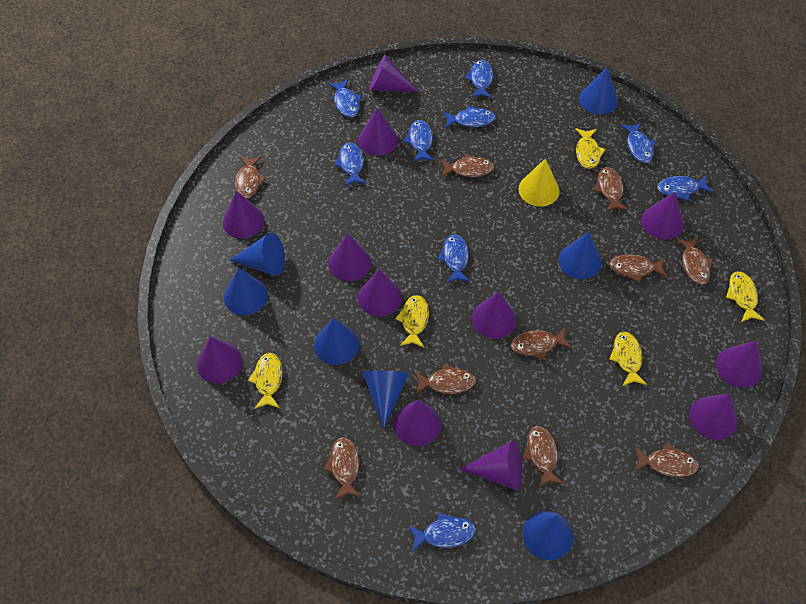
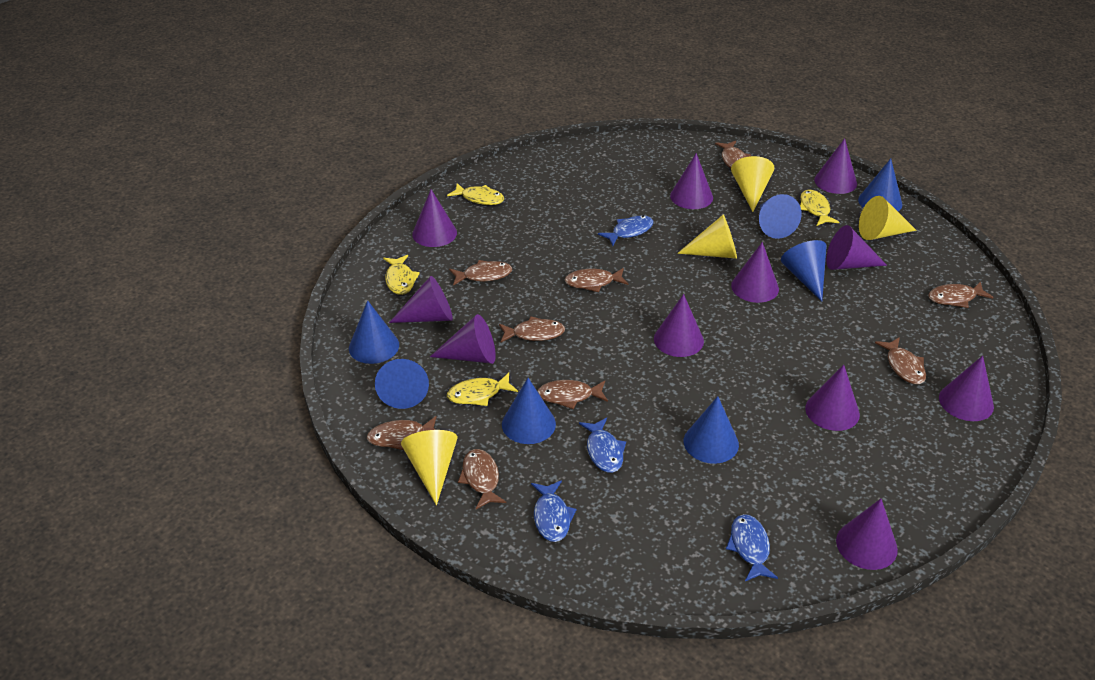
blue fish: [328,79,362,118] [334,142,366,186] [404,120,434,162] [408,512,476,552] [437,234,470,283] [443,105,496,128] [465,60,493,98] [621,122,655,163] [657,175,713,201] = 9 -> [531,480,577,542] [579,417,626,473] [598,215,653,246] [726,514,778,581] = 4
brown fish: [235,156,266,199] [324,437,361,500] [414,363,476,395] [440,154,494,178] [511,328,572,360] [523,426,564,488] [594,167,628,212] [609,254,667,283] [634,443,699,477] [676,237,713,285] = 10 -> [367,416,436,450] [449,260,512,286] [458,449,506,509] [499,316,565,343] [537,380,608,409] [565,268,628,292] [715,141,751,168] [875,337,926,384] [928,281,994,308] = 9
purple cone: [197,336,242,383] [222,191,264,239] [328,233,371,281] [358,108,398,156] [358,269,402,317] [369,55,419,92] [394,400,441,446] [460,440,522,491] [472,291,516,339] [642,192,684,239] [689,393,737,440] [716,341,762,388] = 12 -> [389,276,453,323] [412,189,457,247] [430,314,496,364] [654,294,704,357] [670,153,713,209] [731,242,779,303] [805,365,860,431] [814,138,857,194] [826,225,887,270] [836,499,898,570] [939,356,994,421] = 11
yellow cone: [519,159,560,207] = 1 -> [401,430,457,505] [677,215,737,259] [731,156,774,212] [859,196,917,240] = 4
yellow fish: [248,353,283,409] [395,295,429,348] [575,128,605,169] [609,331,647,386] [726,271,764,322] = 5 -> [383,255,420,295] [447,183,504,205] [447,373,518,406] [800,190,839,226] = 4

